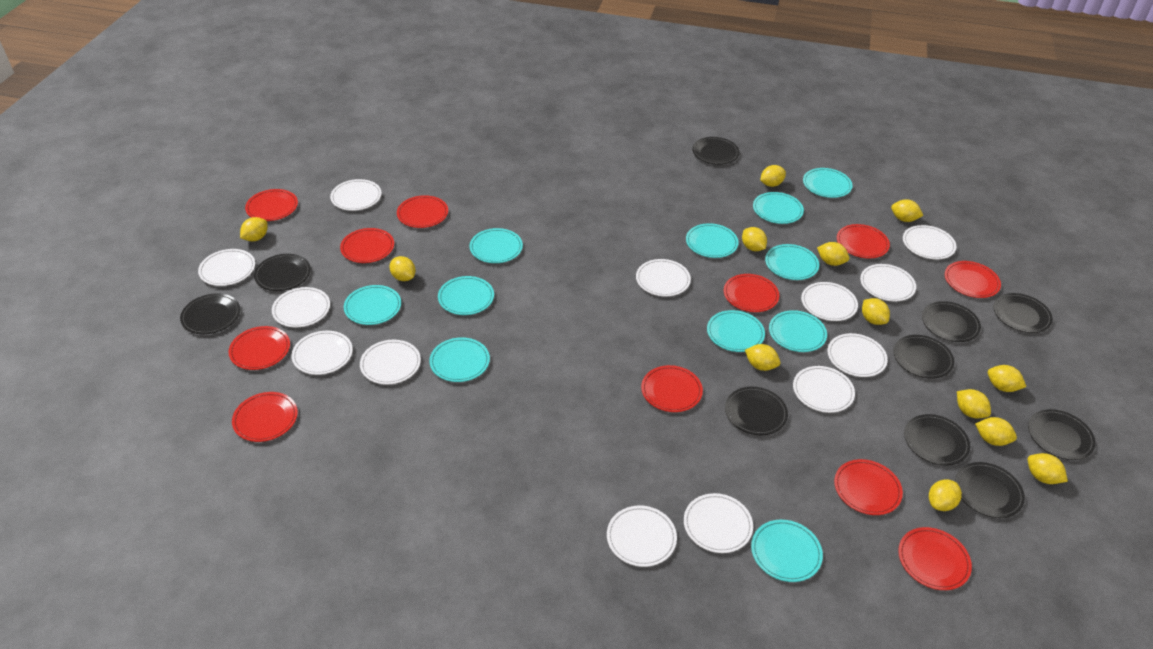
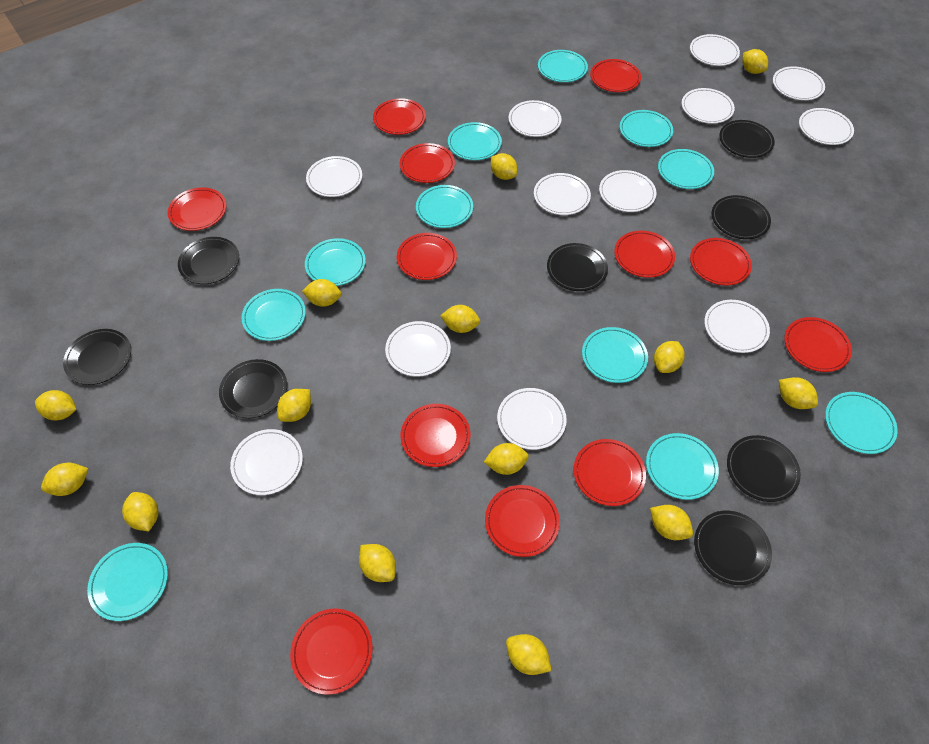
black plate: [180,293,240,334] [254,254,311,291] [692,137,739,165] [725,387,788,435] [894,335,954,378] [904,414,970,466] [922,301,981,342] [955,462,1025,518] [994,293,1053,333] [1028,409,1096,460] = 10 -> [63,329,131,385] [178,237,239,284] [219,359,287,418] [547,243,608,291] [694,511,772,585] [712,195,771,239] [719,120,775,158] [727,435,801,502] = 8
red plate: [228,326,290,370] [232,392,298,442] [245,189,298,221] [340,228,394,263] [397,195,448,228] [641,365,703,412] [724,274,779,312] [834,459,903,515] [837,224,890,258] [898,527,972,590] [945,261,1001,298] = 11 -> [168,187,226,231] [290,608,373,695] [373,98,426,135] [397,233,457,280] [400,143,455,183] [401,404,471,467] [485,485,560,557] [574,439,646,506] [590,59,641,92] [614,230,675,278] [690,238,752,286] [784,317,852,372] = 12
white plate: [198,249,255,286] [272,287,330,327] [291,331,353,375] [330,179,382,211] [360,340,421,385] [607,506,677,567] [636,259,691,296] [684,493,753,553] [793,366,855,413] [801,282,858,321] [827,333,888,377] [860,264,916,301] [903,225,956,259] = 13 -> [230,429,303,495] [306,156,362,197] [385,321,451,377] [497,388,567,450] [509,100,561,137] [534,173,591,215] [599,170,656,212] [682,88,735,124] [690,34,740,66] [704,300,770,353] [773,66,825,100] [799,108,854,145] = 12
yellow lemon: [240,217,267,241] [389,256,416,281] [742,227,767,251] [745,344,780,371] [760,165,786,187] [817,242,849,266] [862,298,890,325] [891,199,923,222] [929,479,962,511] [957,389,991,418] [975,417,1017,446] [988,365,1026,392] [1028,453,1068,484] = 13 -> [35,390,76,420] [41,463,88,496] [122,492,158,531] [277,389,311,422] [302,279,341,307] [359,544,396,582] [440,305,480,333] [484,443,529,475] [491,153,518,180] [506,634,552,675] [650,505,693,540] [654,341,685,373] [742,49,768,74] [779,377,818,409] = 14

